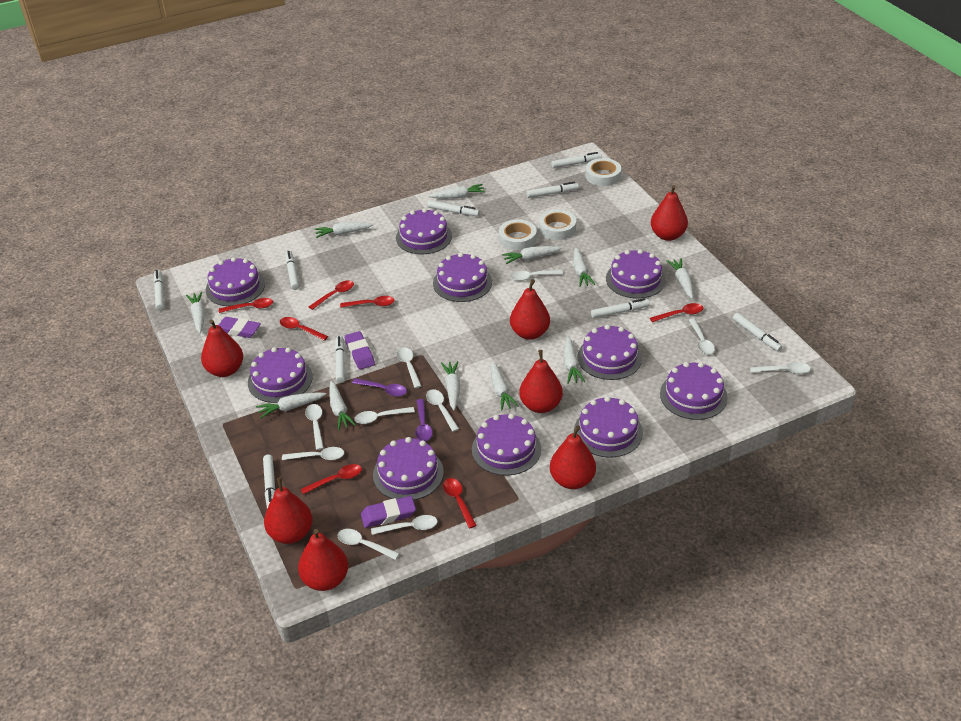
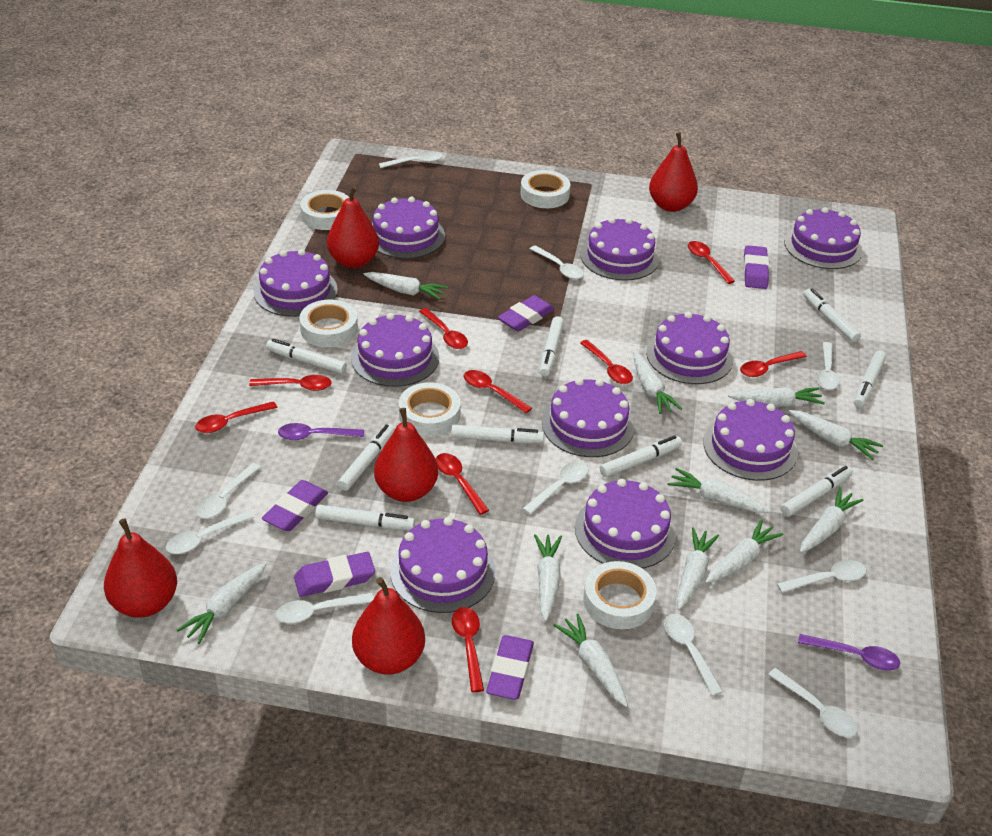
purple eraser: [219,317,261,338] [344,331,375,370] [361,496,416,528] = 3 -> [262,480,328,531] [294,552,375,597] [486,635,534,700] [498,295,555,331] [743,245,769,289] = 5
red pear: [201,319,243,377] [264,477,313,544] [298,529,348,591] [510,279,550,340] [520,350,563,413] [550,425,596,489] [651,185,688,241] = 7 -> [104,518,177,618] [327,186,379,268] [352,577,425,675] [374,408,438,502] [649,132,698,212] = 5
red spoon: [219,298,273,313] [280,317,328,341] [301,464,362,494] [308,280,354,310] [340,296,395,308] [443,478,477,528] [650,303,703,322] = 7 -> [195,401,278,433] [249,375,331,391] [419,308,468,349] [435,453,489,515] [452,607,484,692] [464,370,532,413] [580,340,633,384] [688,241,735,284] [740,351,807,377] = 9
white tape: [499,220,537,251] [539,209,576,240] [586,158,621,186] = 3 -> [299,299,358,347] [300,190,350,230] [399,382,461,436] [520,170,570,208] [583,561,656,629] = 5

